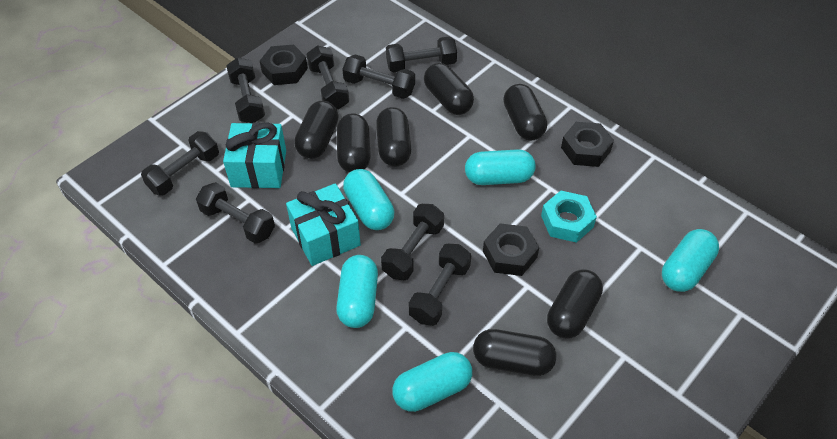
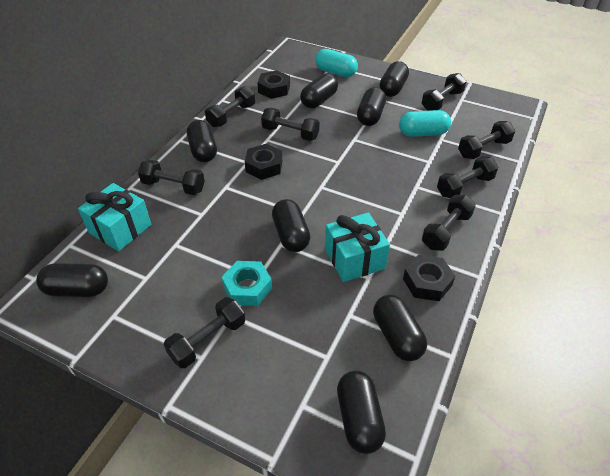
black capsule: [294,101,339,159] [337,113,371,173] [376,107,411,167] [424,63,474,115] [473,329,556,376] [503,84,547,140] [547,269,603,339] = 7 -> [36,263,108,297] [187,120,217,162] [272,199,310,252] [300,73,338,108] [337,371,386,454] [357,87,386,126] [373,295,427,361] [379,61,409,97] = 8
turquoise capsule: [336,255,378,328] [343,169,394,230] [392,352,472,412] [465,149,536,185] [662,229,719,292] = 5 -> [315,49,358,77] [399,110,451,137] = 2

